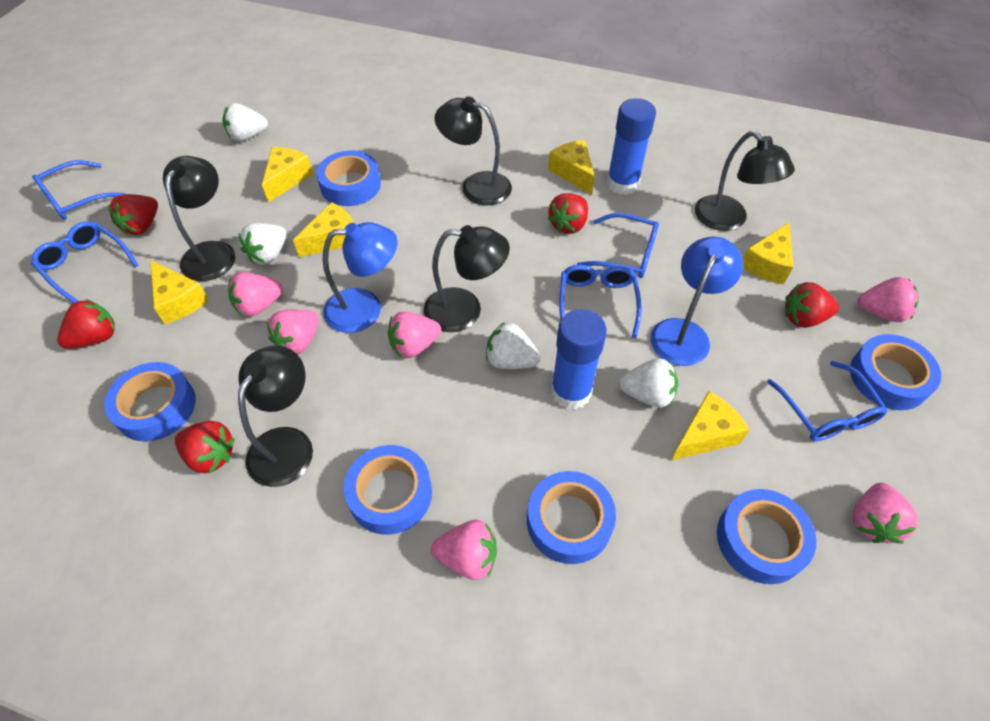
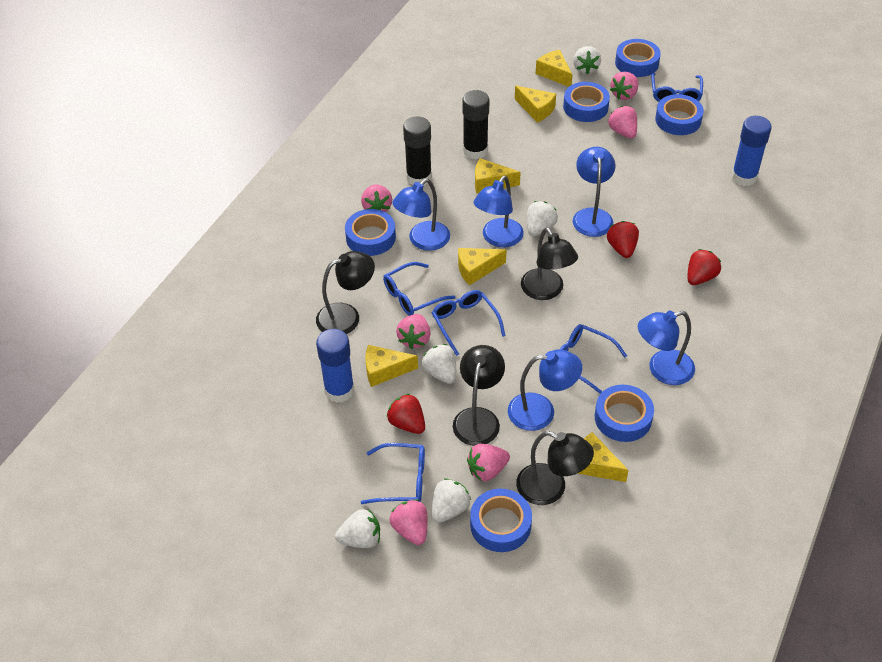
black glue stick: none = 0 -> [403,116,432,185] [463,90,489,160] = 2
black lamp: [163,156,235,281] [238,345,313,487] [424,225,510,332] [435,96,512,205] [695,131,795,231] = 5 -> [316,251,375,334] [453,345,505,446] [516,431,594,505] [521,227,578,300] = 4
blue lamp: [323,222,397,333] [650,237,743,366] = 2 -> [392,179,450,251] [473,175,524,248] [508,349,582,431] [573,147,616,237] [638,311,695,385] = 5
red strawberry: [57,299,115,349] [108,194,158,235] [175,421,235,473] [547,193,588,234] [785,282,839,328] = 5 -> [387,394,425,434] [607,221,639,258] [687,249,721,285] = 3
white strawberry: [222,103,268,142] [239,223,287,264] [486,322,541,369] [619,358,678,408] = 4 -> [335,509,380,548] [422,344,456,384] [432,478,471,523] [527,201,558,236] [573,46,601,74] = 5

